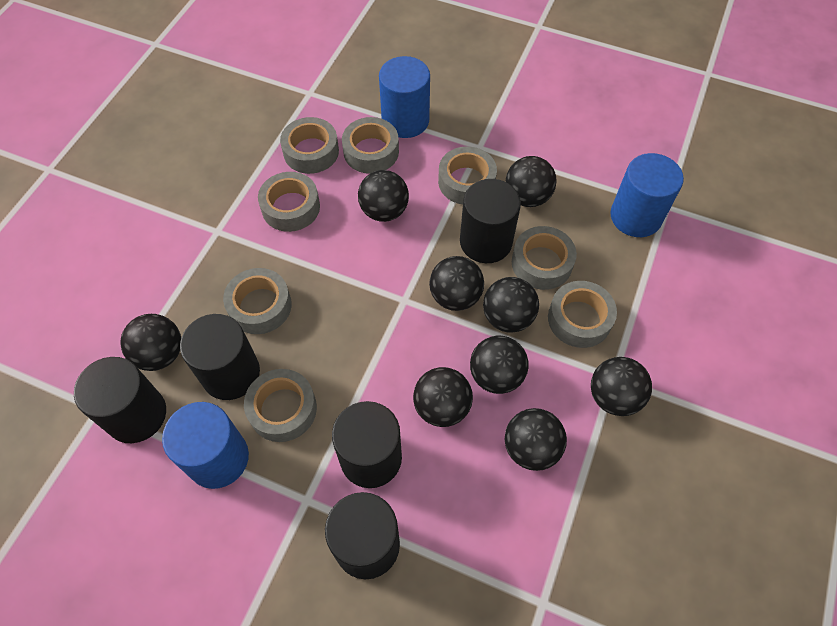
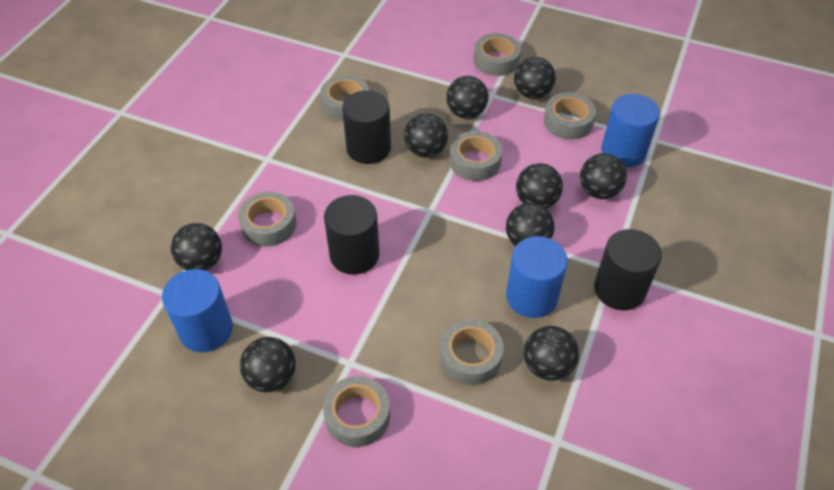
black cylinder: [74,357,166,443] [180,314,260,400] [325,492,400,579] [332,401,402,488] [460,179,521,263] = 5 -> [324,195,380,275] [342,90,391,164] [594,229,662,311] = 3
grey tape: [223,268,292,334] [244,369,317,442] [258,172,320,232] [280,117,339,174] [342,117,399,174] [438,146,497,204] [512,226,577,290] [548,281,617,348] = 8 -> [238,192,297,247] [320,75,369,121] [323,376,390,447] [440,319,504,385] [450,131,502,181] [474,33,521,76] [544,92,596,139] = 7

